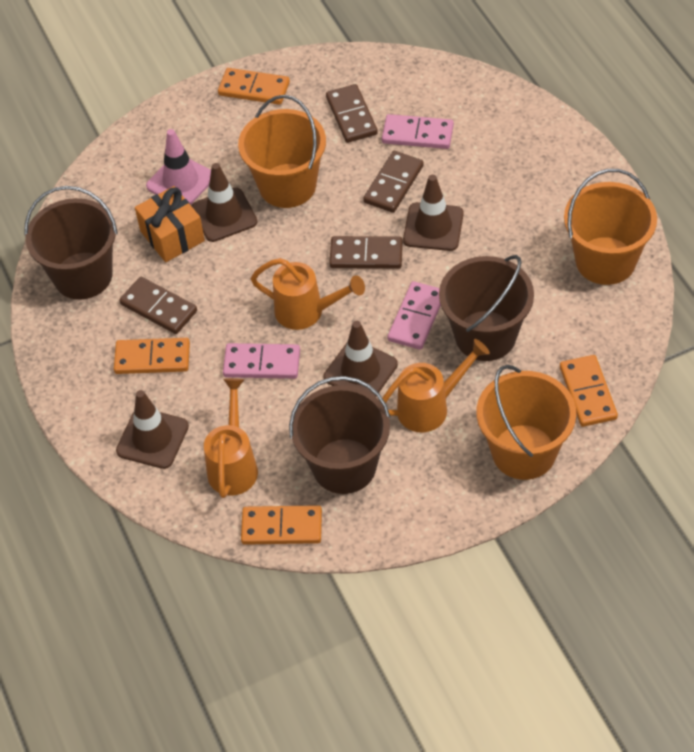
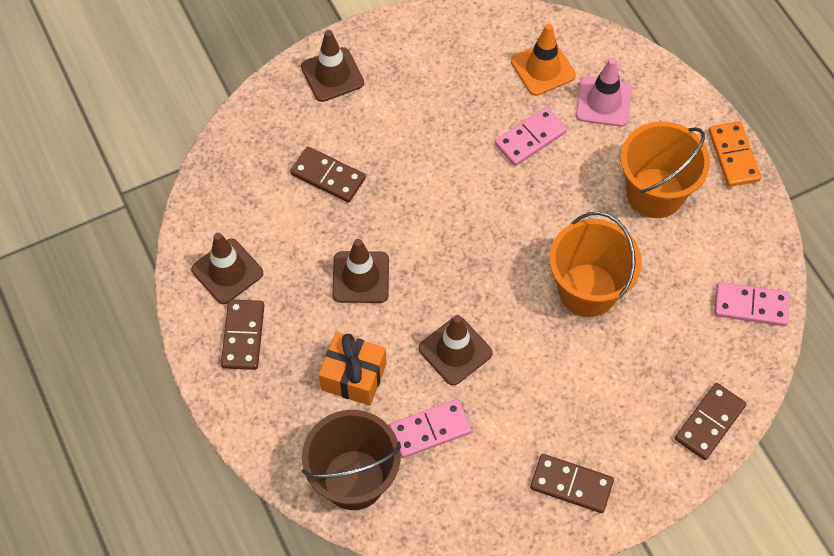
brown bucket: [24,186,118,300] [289,376,391,494] [439,255,534,361] = 3 -> [302,410,401,510] = 1
orange bucket: [238,95,326,208] [477,365,576,480] [564,169,657,285] = 3 -> [549,211,642,317] [621,121,710,218] = 2
orange domino: [114,338,190,374] [218,68,290,105] [241,505,322,545] [560,355,618,427] = 4 -> [709,121,761,187] = 1
orange traffic cone: none = 0 -> [511,23,576,96] = 1
orange watering can: [204,378,258,498] [251,258,365,330] [382,339,490,432] = 3 -> none = 0

